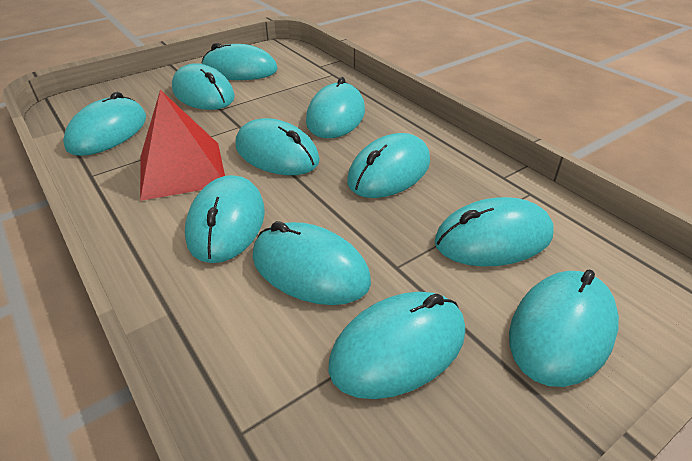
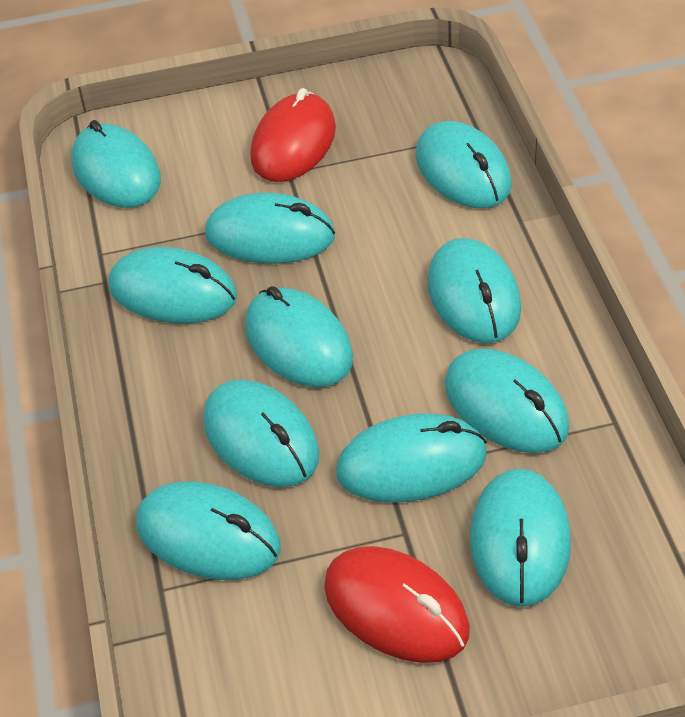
red mouse: none = 0 -> [250,88,336,182] [324,546,470,663] = 2
red pyramid: [140,90,225,201] = 1 -> none = 0

